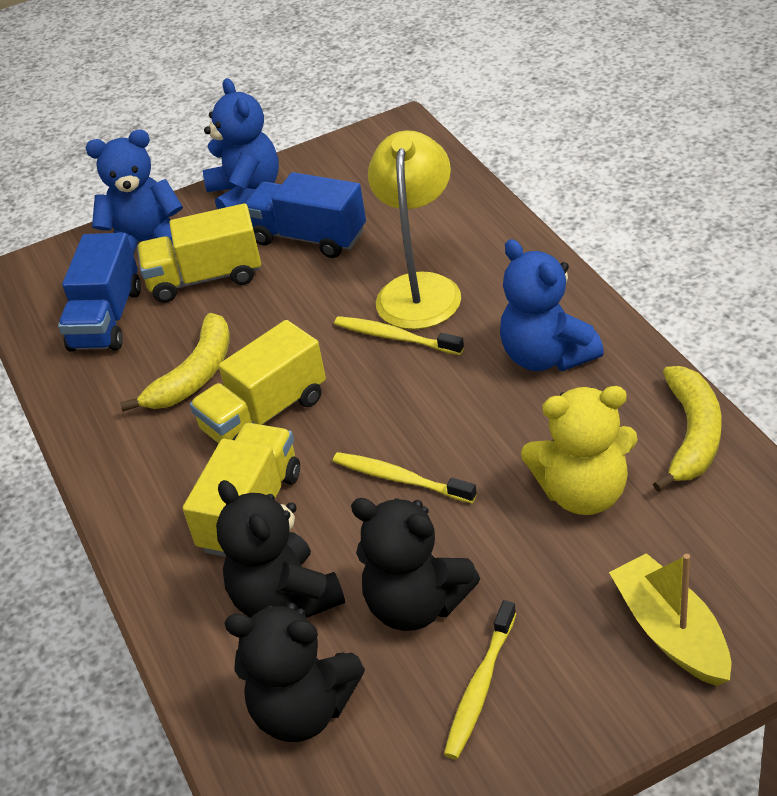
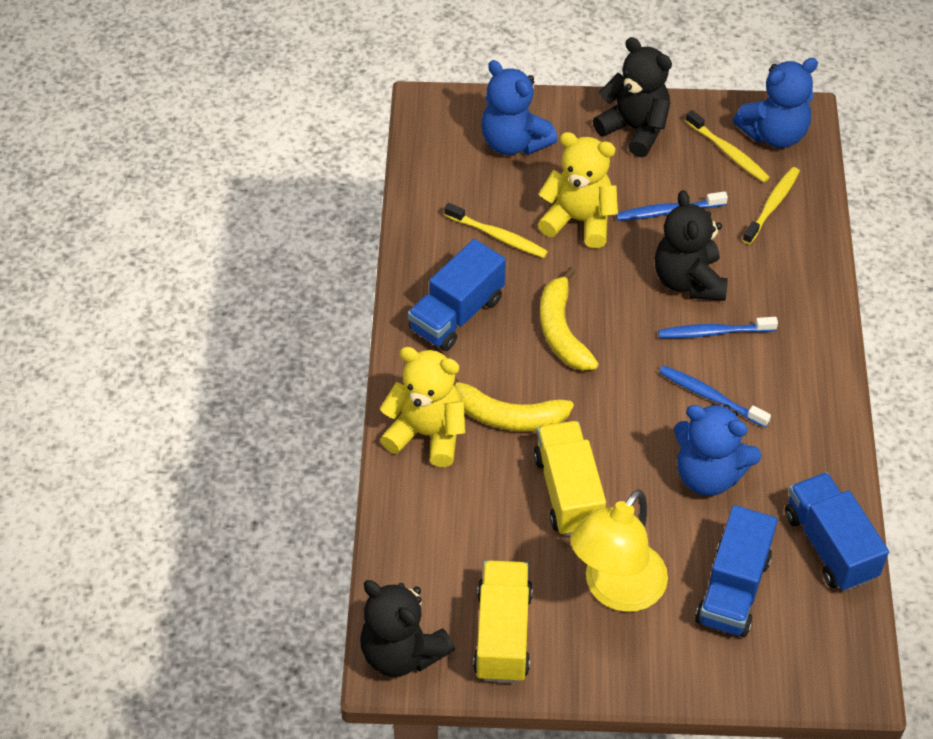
blue toothbrush: none = 0 -> [616,191,728,221] [658,317,778,338] [659,365,771,428] = 3
blue truck: [58,233,141,352] [246,172,366,258] = 2 -> [408,239,506,351] [695,505,777,637] [785,472,889,591] = 3
yellow boat: [609,553,731,686] = 1 -> none = 0
yellow teddy bear: [521,386,638,515] = 1 -> [380,347,466,467] [538,132,618,248] = 2
yellow truck: [137,203,261,303] [183,423,300,557] [190,320,326,443] = 3 -> [473,560,533,683] [534,421,606,536] = 2

